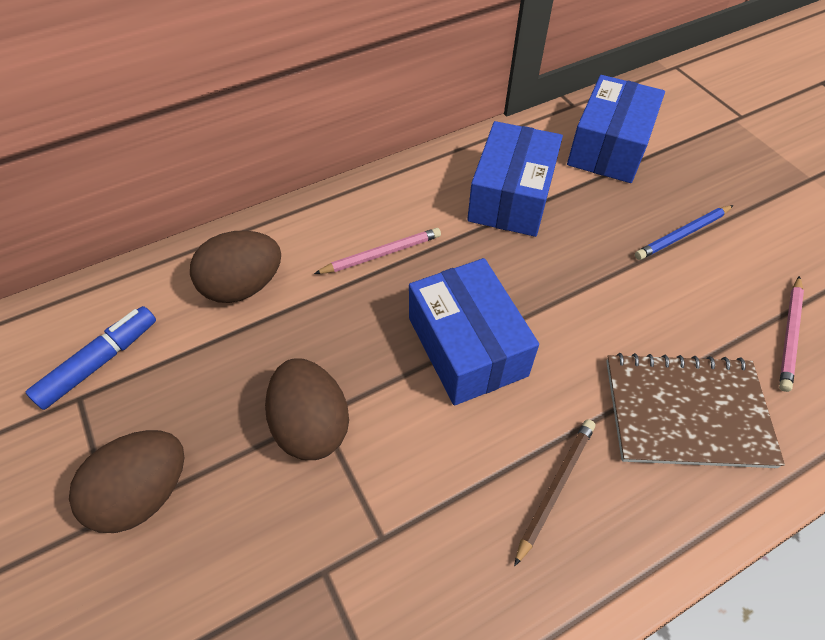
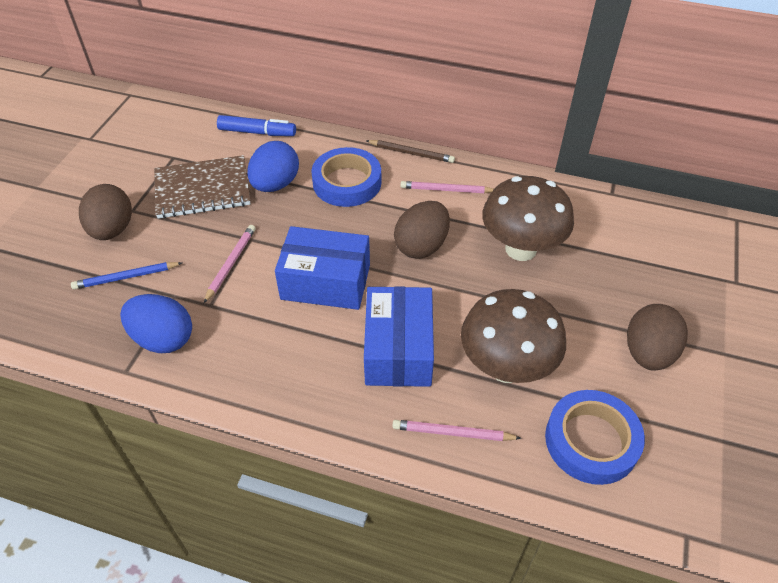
blue box: [409,258,539,406] [467,121,563,237] [567,75,665,183] = 3 -> [275,226,370,310] [364,286,434,387] = 2
blue egg: none = 0 -> [120,294,192,353] [247,141,299,192] = 2
blue tape: none = 0 -> [311,147,381,207] [545,390,645,485] = 2
brown mushroom: none = 0 -> [461,289,566,383] [482,176,574,261] = 2
pink pencil: [314,228,441,274] [779,276,804,392] = 2 -> [204,225,255,303] [392,420,521,441] [400,181,494,193] = 3

